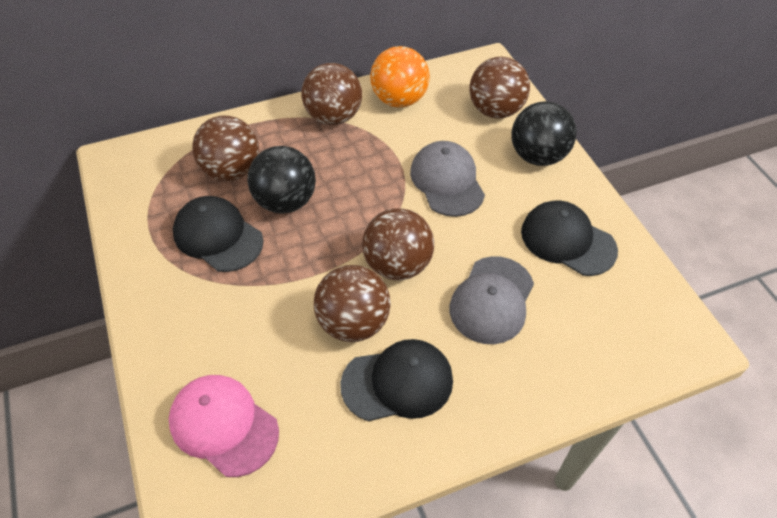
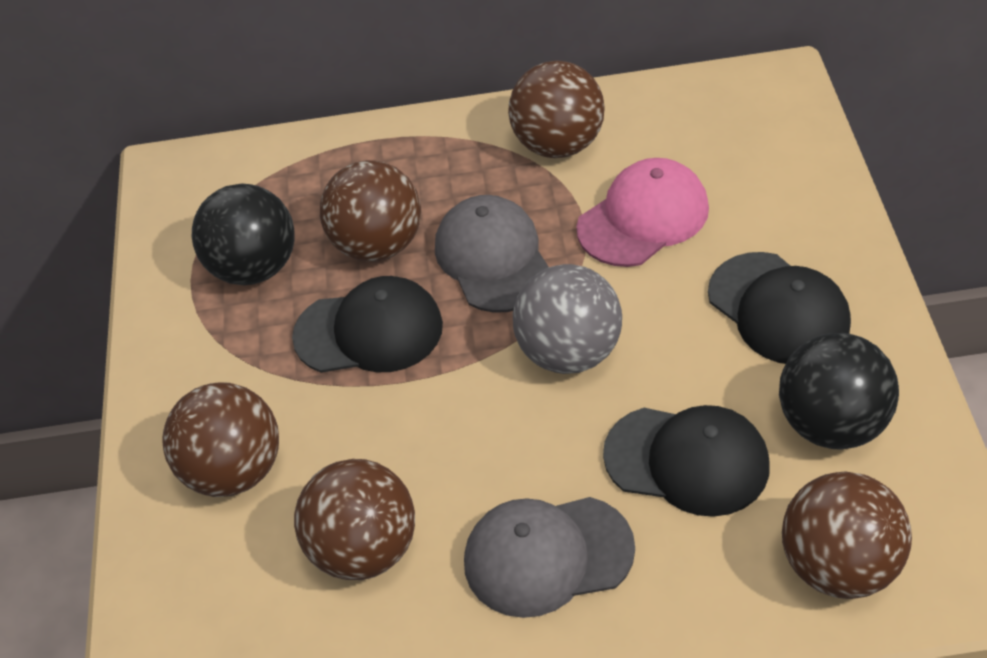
grey ball: none = 0 -> [513,264,622,374] = 1
orange ball: [370,46,429,108] = 1 -> none = 0

